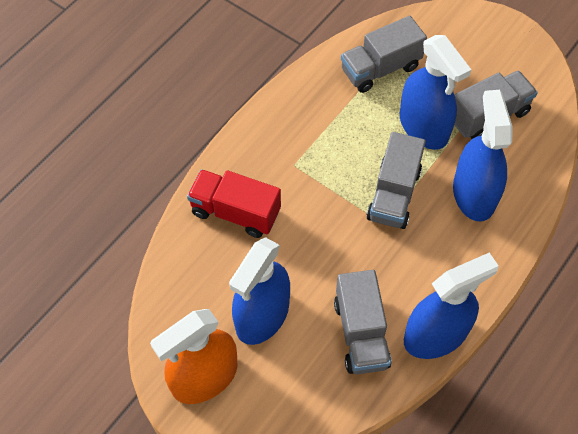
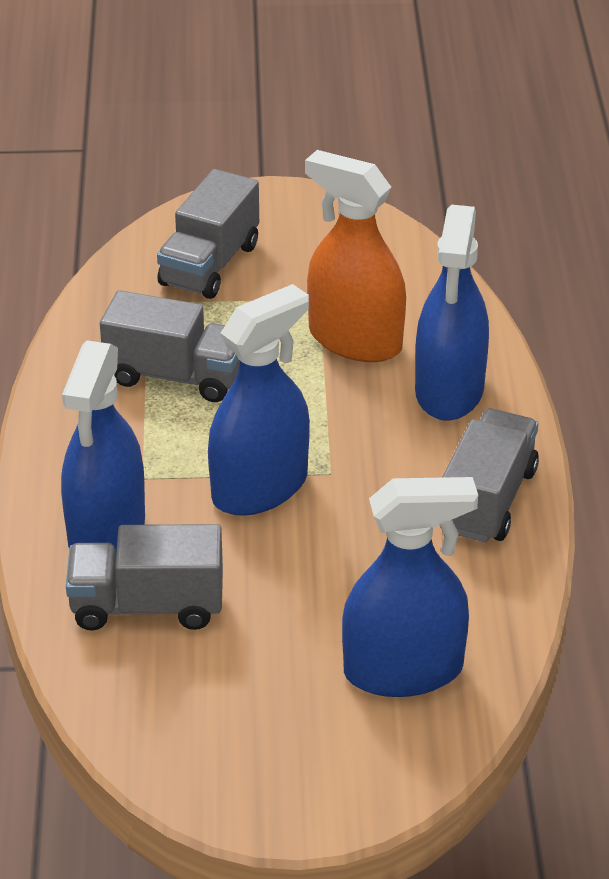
red truck: [187,169,281,238] = 1 -> none = 0

